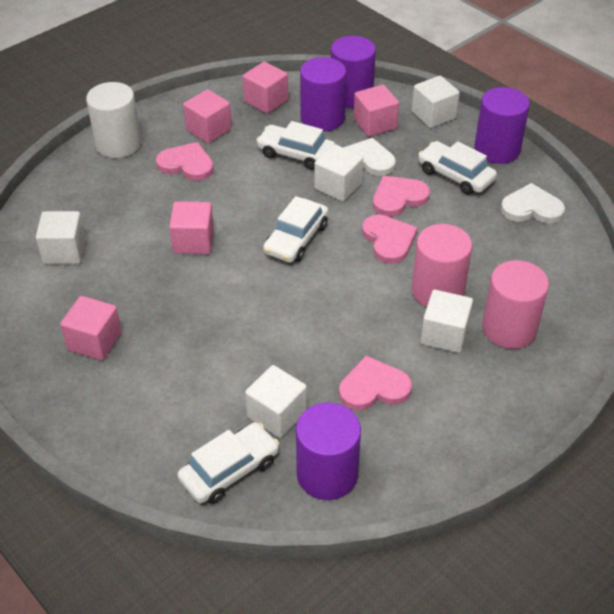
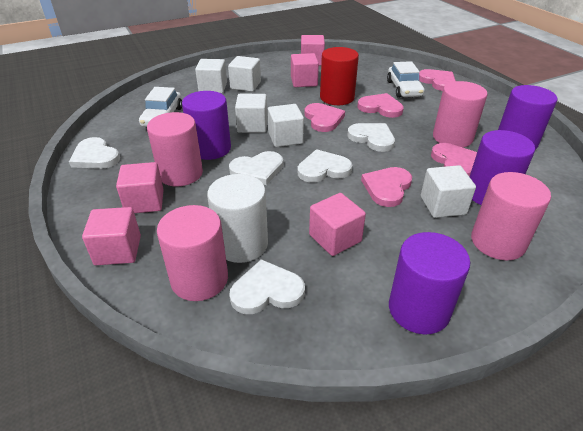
pink cylinder: [412,224,472,307] [482,260,549,349] = 2 -> [147,112,203,186] [157,205,228,301] [433,81,487,147] [471,172,551,260] = 4
pink heart: [156,142,214,181] [339,356,412,410] [362,215,418,264] [373,176,430,217] = 4 -> [304,103,345,132] [357,93,404,118] [361,167,412,207] [419,69,456,91] [431,143,477,177] = 5
red cylinder: none = 0 -> [320,47,359,105] = 1
white car: [178,422,279,504] [256,121,335,170] [263,196,328,263] [418,141,497,195] = 4 -> [139,87,182,127] [387,61,425,98] = 2
white heart: [343,138,396,176] [501,183,565,224] = 2 -> [69,137,120,169] [229,151,283,185] [229,259,305,314] [298,149,353,183] [347,123,395,152] = 5

